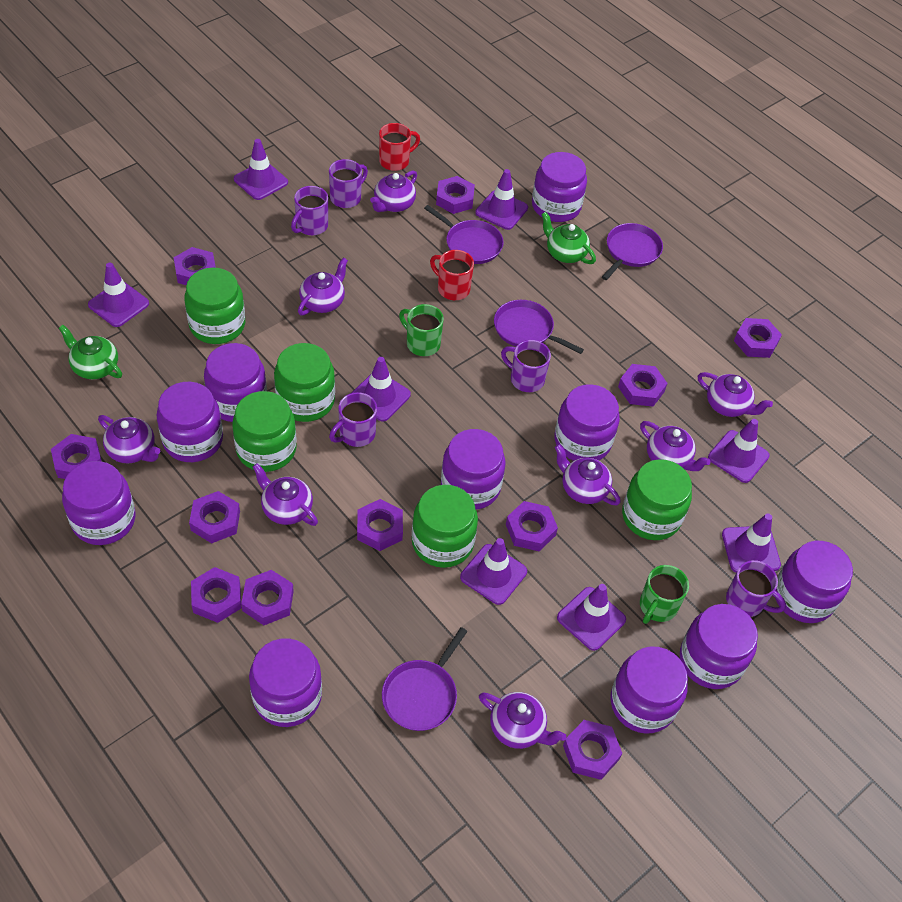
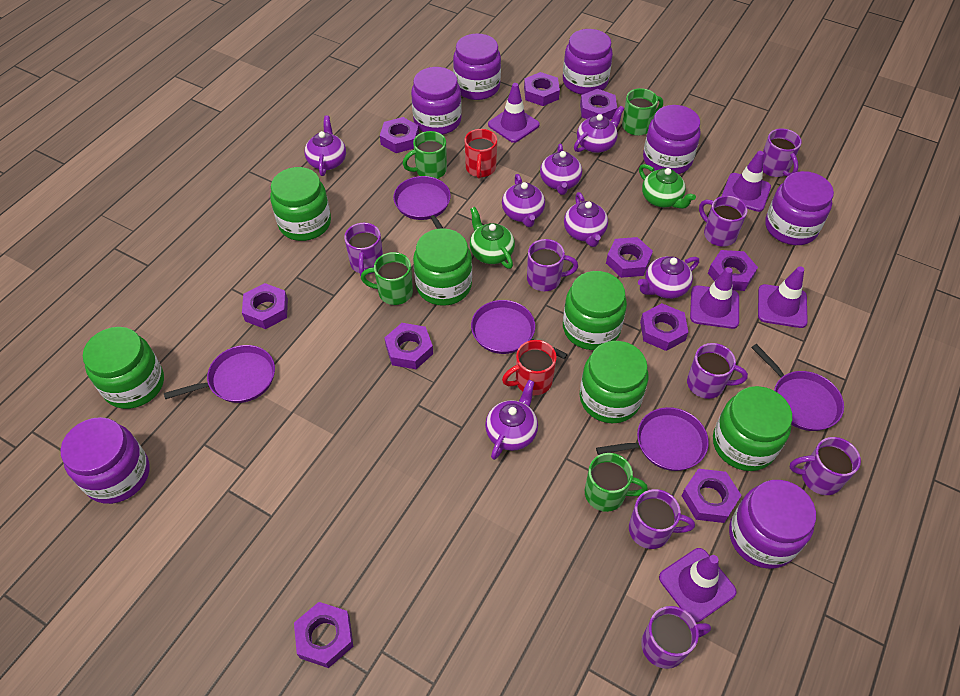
green jar: [184,268,245,344] [232,391,297,472] [274,343,335,422] [412,485,478,568] [622,459,692,540] = 5 -> [83,327,164,409] [270,167,331,241] [413,228,472,306] [563,271,627,350] [580,341,648,423] [713,386,792,471] = 6
green mug: [399,304,444,356] [640,565,689,624] = 2 -> [361,252,413,305] [403,131,447,179] [585,453,648,512] [622,88,663,136] = 4
purple jar: [62,461,136,545] [156,382,223,462] [204,343,267,422] [249,638,322,727] [441,429,505,510] [532,152,587,222] [554,384,620,461] [610,646,688,734] [680,604,758,689] [775,541,853,623] = 10 -> [60,417,150,504] [411,67,462,135] [453,33,501,100] [563,29,613,95] [643,105,701,174] [729,480,816,569] [765,171,834,245] = 7
purple mug: [291,186,328,235] [329,159,368,208] [329,392,377,447] [501,340,551,392] [726,560,786,617] = 5 -> [344,223,383,276] [527,239,578,291] [629,489,695,549] [641,606,711,669] [687,343,748,399] [699,196,748,247] [763,128,802,177] [790,437,861,495] = 8
purple nut: [51,434,102,479] [174,247,216,285] [189,491,240,543] [191,567,241,623] [241,570,294,625] [357,499,403,551] [436,176,475,214] [506,501,558,551] [563,720,622,780] [618,364,668,407] [734,318,782,358] = 11 -> [242,283,288,329] [294,602,354,668] [380,117,419,153] [384,323,433,369] [524,72,560,106] [580,89,617,120] [606,237,653,278] [640,303,688,351] [681,469,742,523] [708,250,758,291] = 10
purple pan: [382,627,468,731] [424,205,504,264] [494,300,584,354] [602,223,663,280] = 4 -> [164,345,275,403] [393,176,451,229] [471,300,568,359] [596,407,709,471] [751,344,844,431] = 5
purple teapot: [98,415,160,463] [253,463,318,526] [298,258,348,315] [370,171,417,212] [479,692,566,749] [555,444,621,505] [640,421,711,471] [698,372,773,417] = 8 -> [304,116,346,176] [485,380,538,460] [502,174,545,227] [540,144,582,195] [564,192,608,247] [574,106,624,153] [638,256,699,299] = 7
purple traffic cone: [88,262,149,327] [234,139,288,200] [352,357,411,422] [460,538,527,605] [475,169,528,230] [557,584,626,651] [708,419,769,483] [722,514,781,572] = 8 -> [488,83,540,143] [659,548,737,623] [690,267,739,329] [722,151,771,212] [758,266,808,328] = 5

